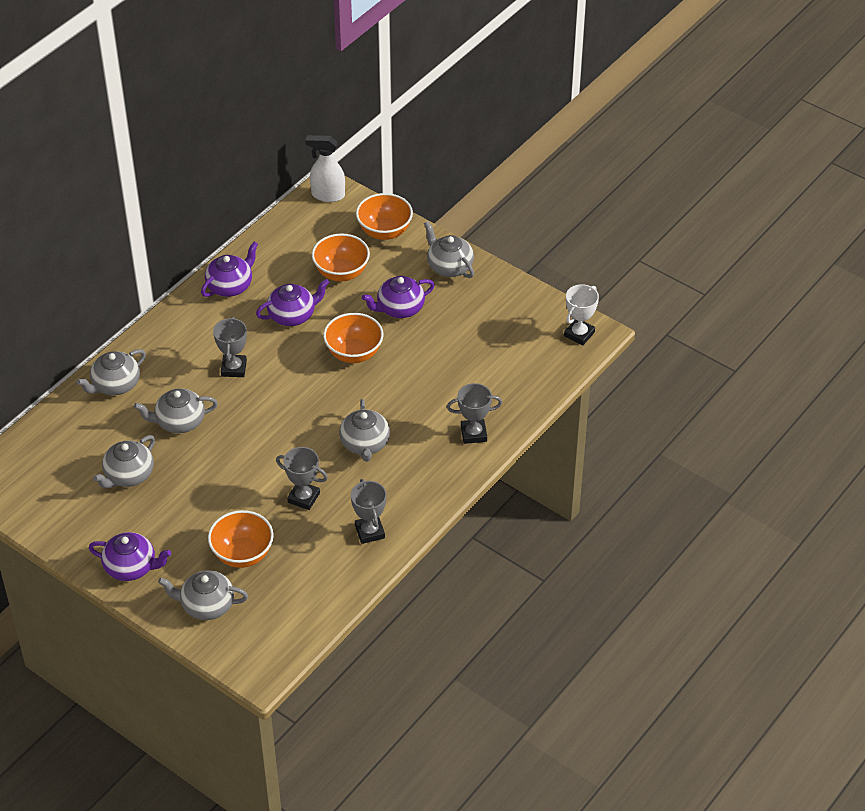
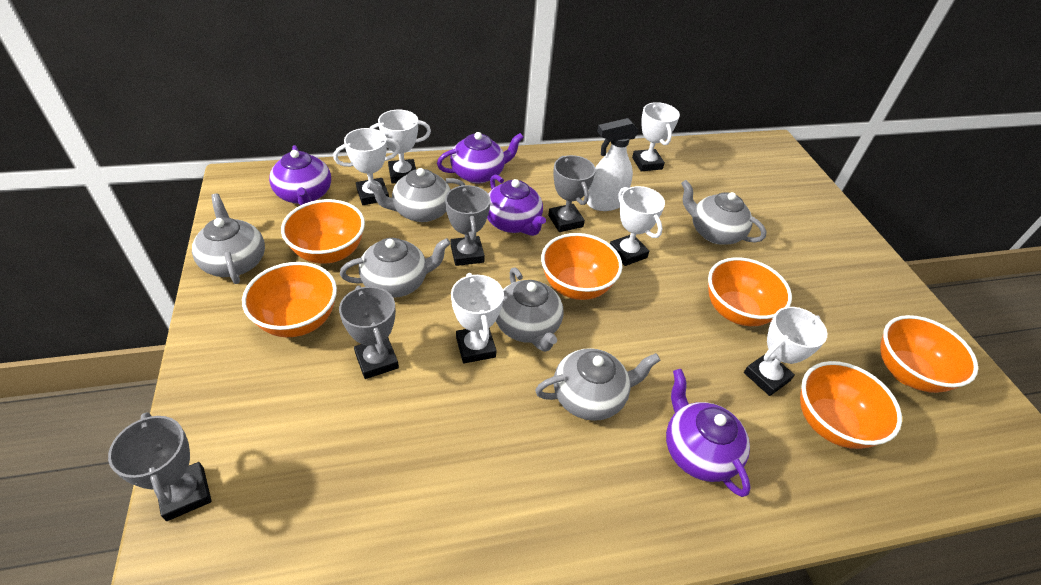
orange bowl: [208,510,274,568] [312,234,370,282] [323,313,383,363] [356,193,413,240] = 4 -> [242,262,337,337] [281,199,365,264] [541,233,622,300] [708,257,792,326] [800,361,902,449] [880,315,978,393] = 6
white trophy: [564,284,599,346] = 1 -> [333,128,400,205] [370,110,431,184] [451,273,504,363] [610,186,665,266] [632,102,680,171] [744,307,827,396] = 6

